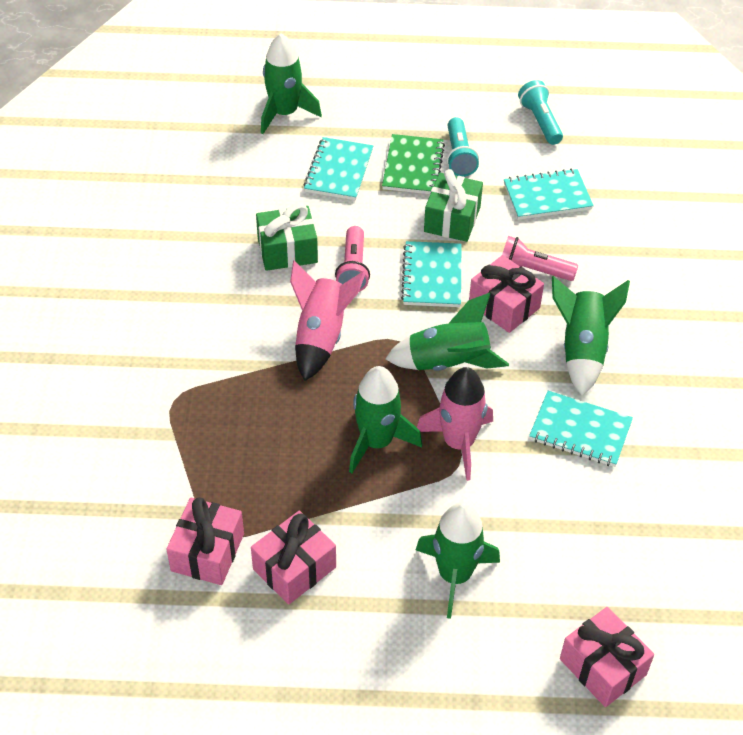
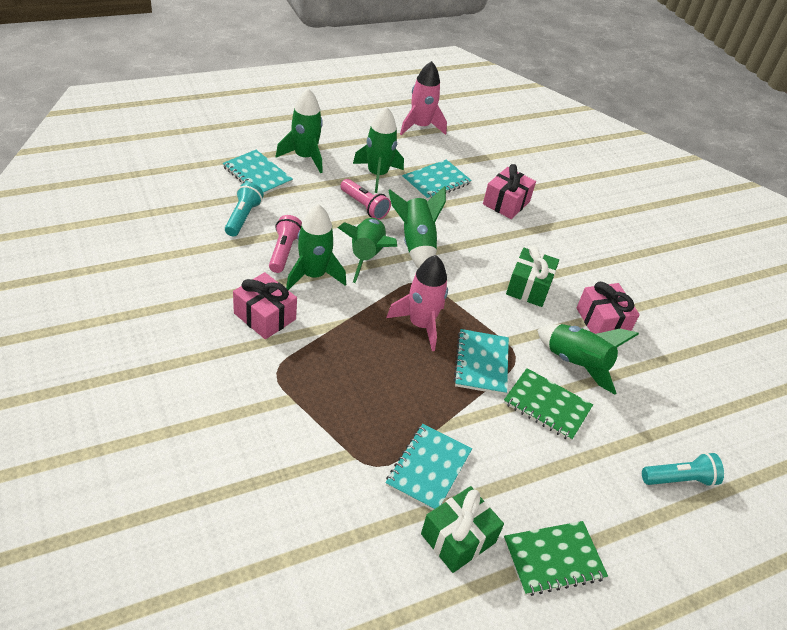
green notebook: [382,134,445,194] = 1 -> [503,368,593,441] [504,521,608,596] = 2
green rocket: [261,33,322,134] [349,366,422,473] [385,293,509,371] [416,502,500,619] [552,276,630,396] = 5 -> [276,88,323,173] [286,204,346,290] [338,218,397,283] [353,106,404,193] [388,186,446,268] [537,324,639,394] = 6
pink gift: [166,497,244,585] [251,511,336,605] [469,255,544,333] [560,607,654,707] = 4 -> [233,272,297,339] [483,164,536,219] [576,282,640,334] = 3

